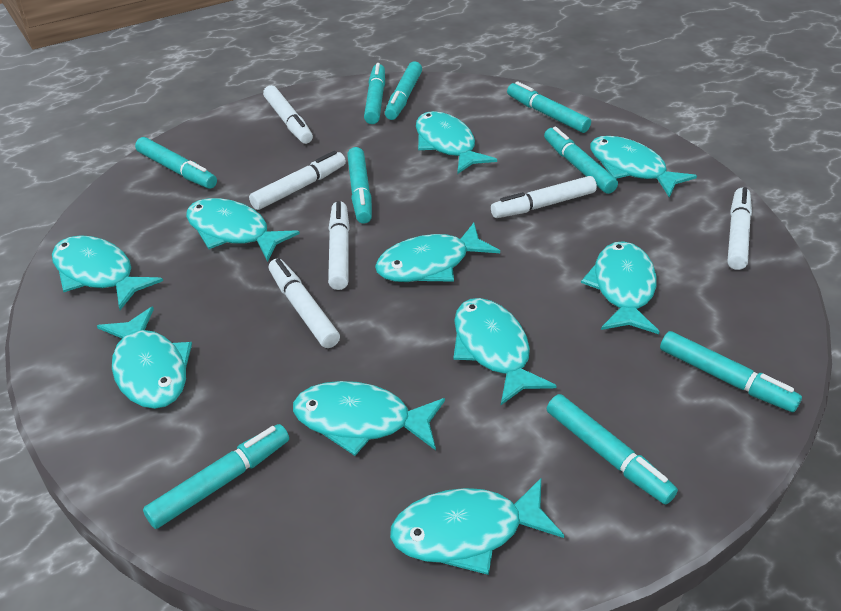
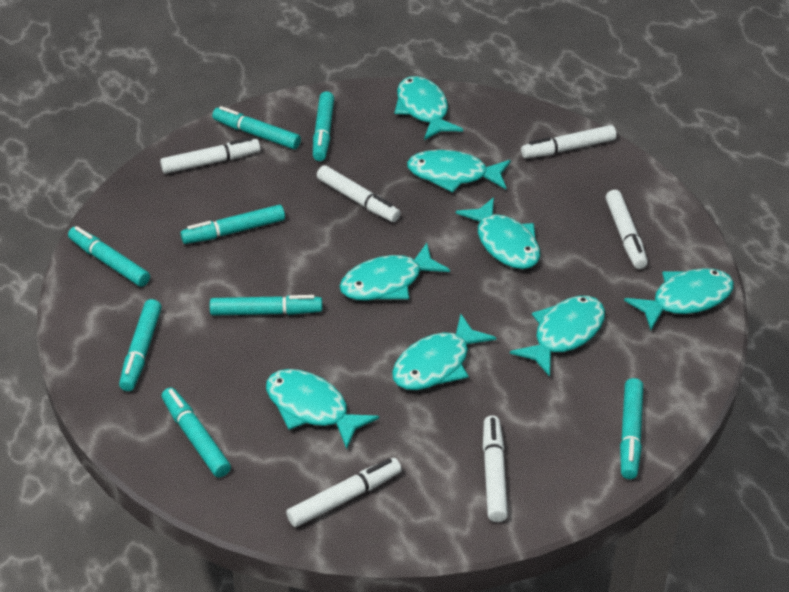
turquoise fish: [52,235,163,310] [97,306,192,409] [186,198,300,262] [293,381,445,456] [375,223,500,282] [390,478,565,575] [416,111,497,174] [453,298,557,405] [581,241,660,334] [590,136,697,197] = 10 -> [266,369,379,449] [339,243,450,301] [392,314,496,390] [395,76,463,140] [407,150,511,192] [456,197,540,269] [510,296,605,377] [624,268,734,330] = 8
turquoise marker: [135,137,217,189] [143,424,289,529] [347,147,372,224] [364,63,385,124] [385,61,422,120] [507,81,591,133] [544,127,618,194] [547,394,678,505] [660,331,802,412] = 9 -> [68,226,150,287] [119,299,162,391] [162,388,231,477] [180,205,285,244] [210,295,322,316] [212,106,301,149] [313,91,334,161] [620,378,643,479] = 8

